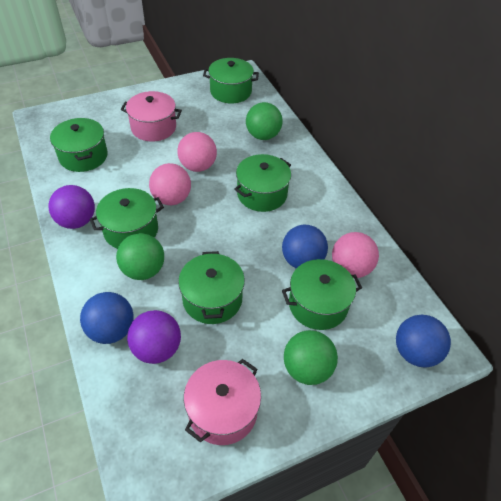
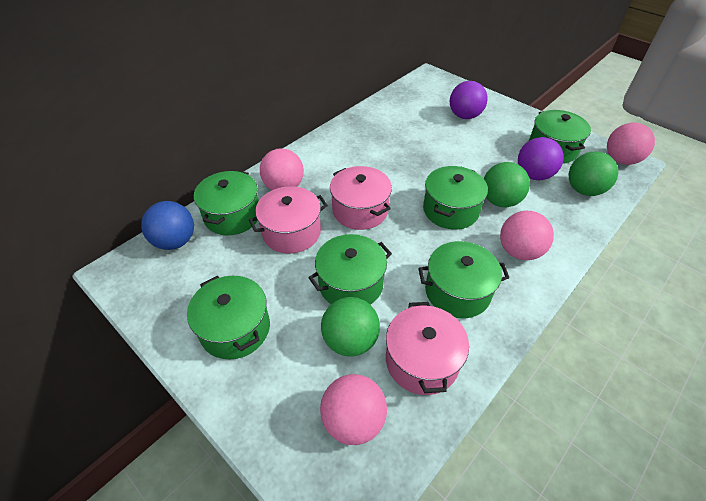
blue ball: [80,292,134,344] [282,225,328,269] [396,315,451,367] = 3 -> [141,201,194,250] = 1
pink ball: [149,163,191,205] [177,132,217,172] [332,232,379,278] = 3 -> [260,148,304,190] [320,374,387,445] [500,211,554,260] [607,123,655,165] = 4
pink pot: [121,91,182,142] [184,359,261,445] = 2 -> [249,186,328,254] [330,166,392,230] [386,302,469,395] = 3

